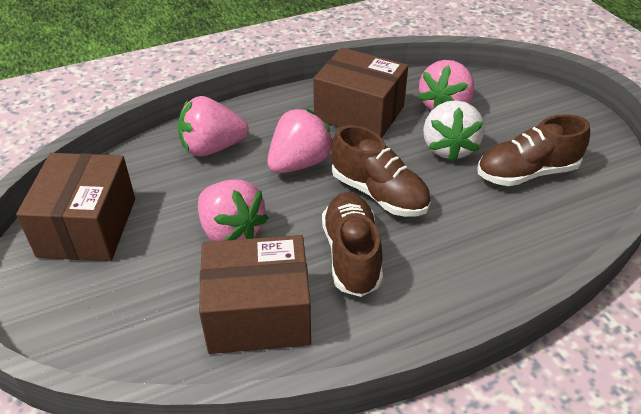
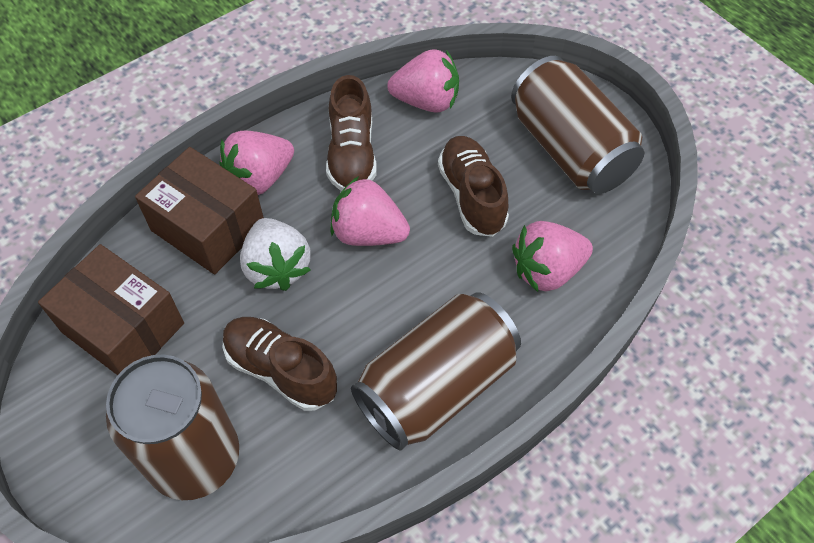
brown box: [16,153,135,261] [199,235,311,354] [313,48,408,138] = 3 -> [38,244,184,375] [135,147,264,275] = 2
brown can: none = 0 -> [106,355,239,500] [351,292,521,451] [511,56,644,194] = 3

